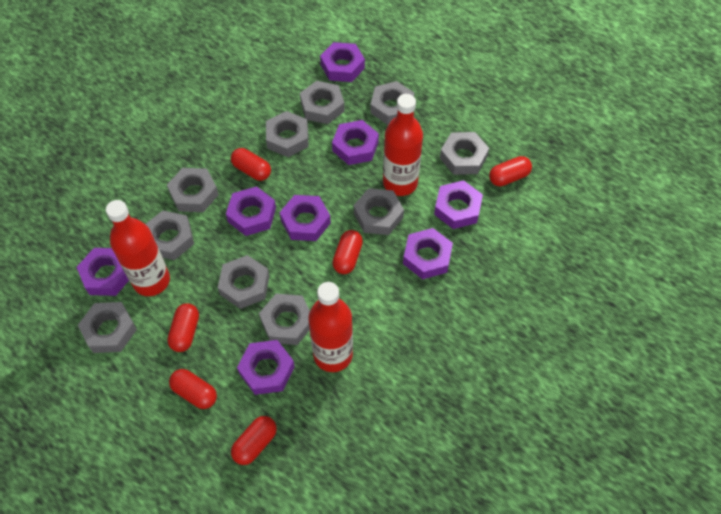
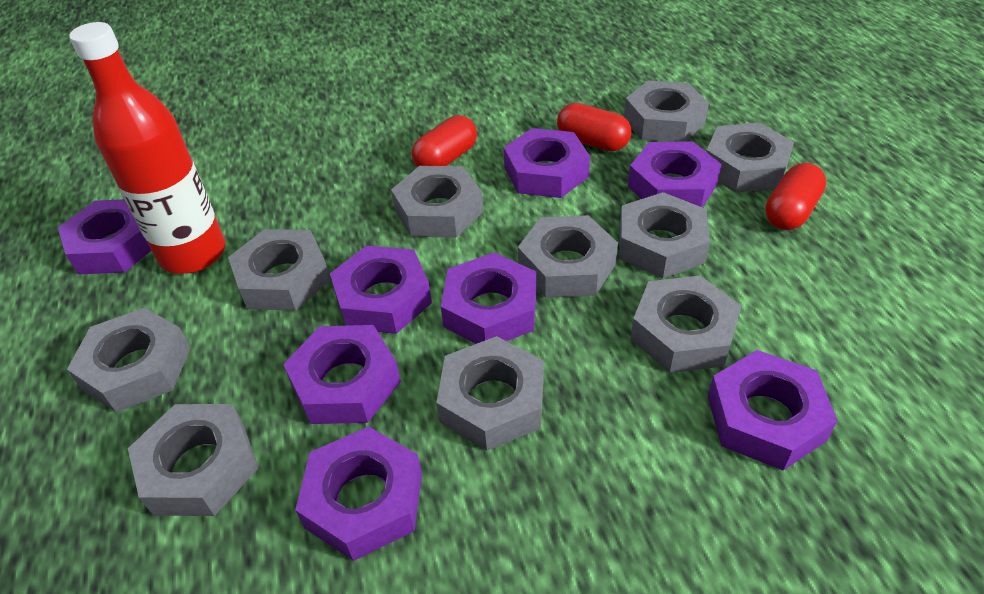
red bottle: [106,200,170,296] [308,282,353,372] [383,94,423,196] = 3 -> [69,22,225,274] = 1
red capsule: [167,303,199,352] [169,369,217,409] [231,148,271,181] [231,416,277,465] [332,230,363,274] [489,156,532,186] = 6 -> [412,115,477,167] [557,103,631,151] [765,163,826,230] = 3

